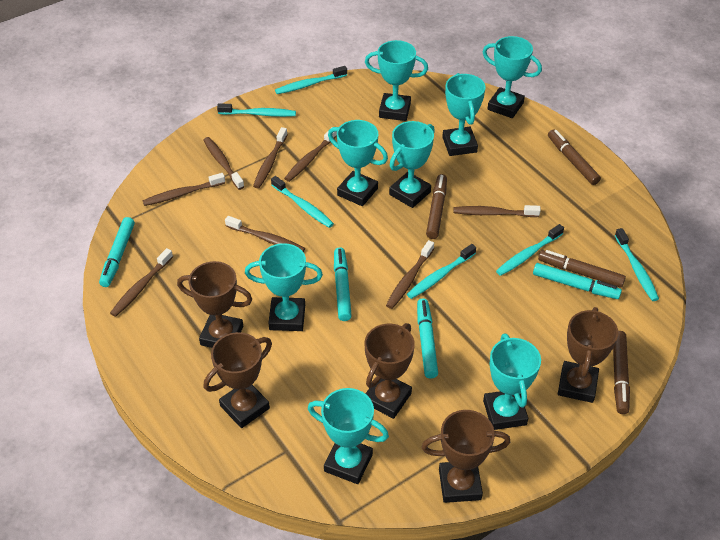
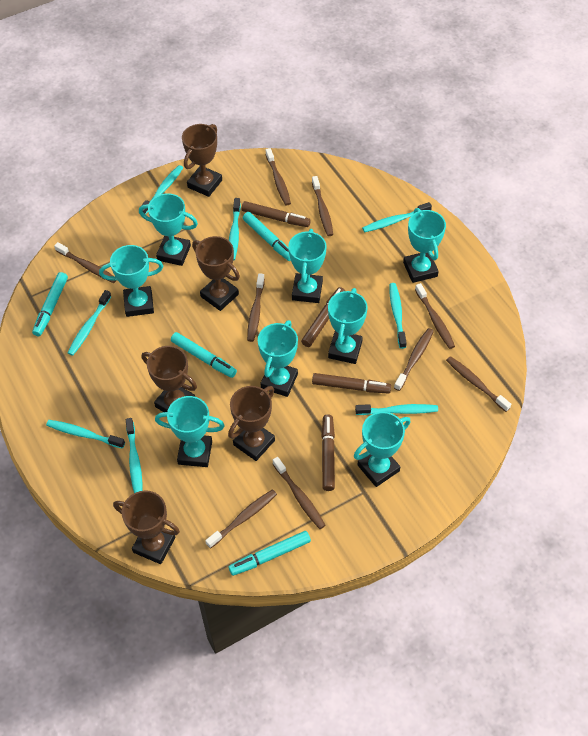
brown toothbrush: [110,248,173,317] [143,173,225,206] [204,137,244,190] [225,216,305,252] [253,127,288,189] [284,127,337,182] [386,240,434,309] [453,205,541,217] = 8 -> [54,242,117,283] [205,489,277,549] [247,273,265,342] [266,148,291,206] [273,457,326,529] [312,176,333,236] [394,328,434,391] [415,283,455,349] [446,356,511,412] = 9
turquoise toothbrush: [217,103,296,117] [271,176,334,228] [275,66,347,94] [407,244,476,299] [496,224,564,276] [615,228,659,301] = 6 -> [46,420,125,449] [68,290,112,356] [126,418,142,493] [140,165,183,215] [229,198,241,261] [355,404,438,415] [362,202,432,232] [389,283,406,349] = 8

